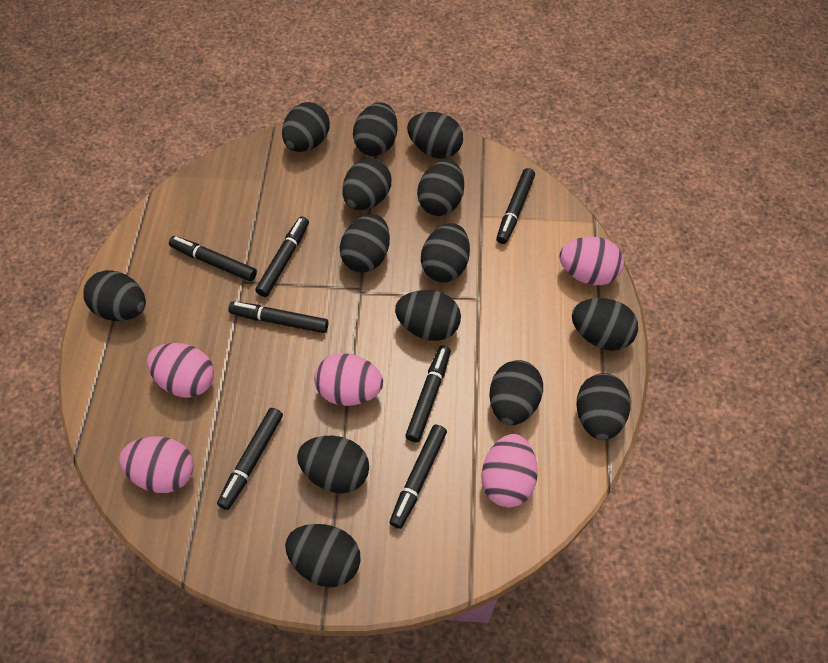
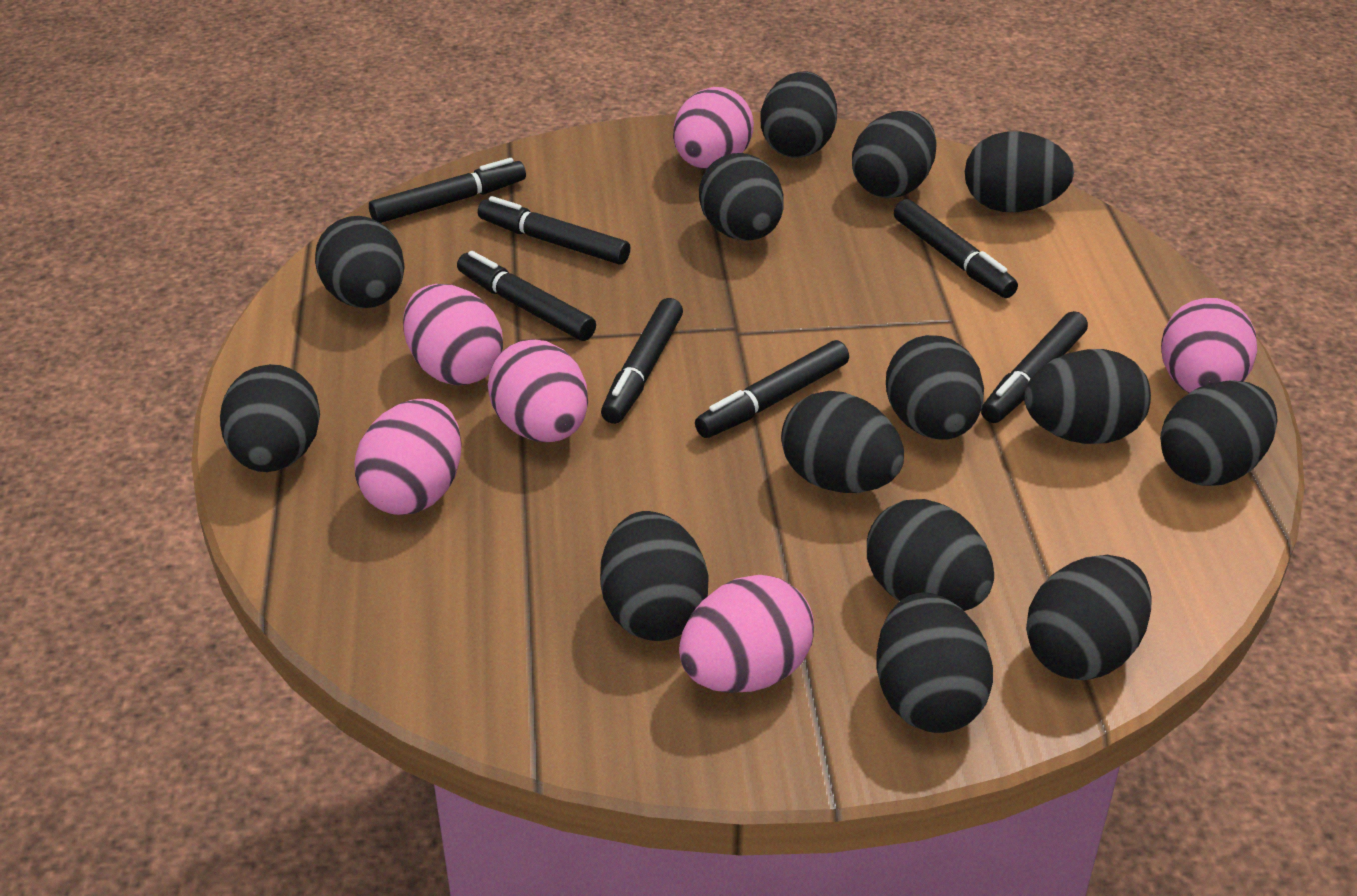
pink egg: [119,436,194,493] [147,343,214,398] [314,353,383,406] [481,434,538,507] [559,237,624,285] = 5 -> [354,399,462,515] [403,284,503,385] [488,340,588,442] [673,87,754,169] [679,575,814,693] [1161,298,1257,393] = 6

